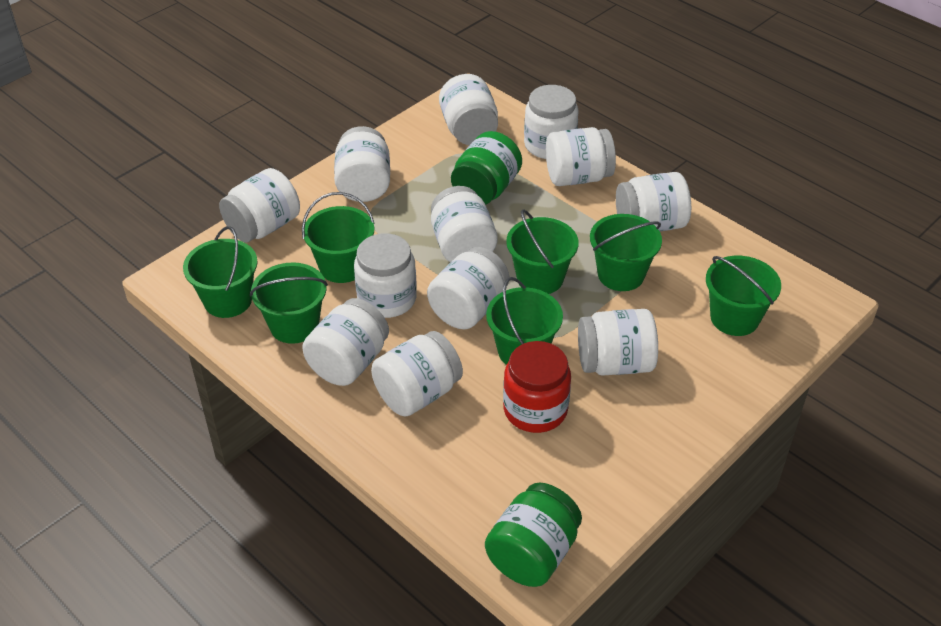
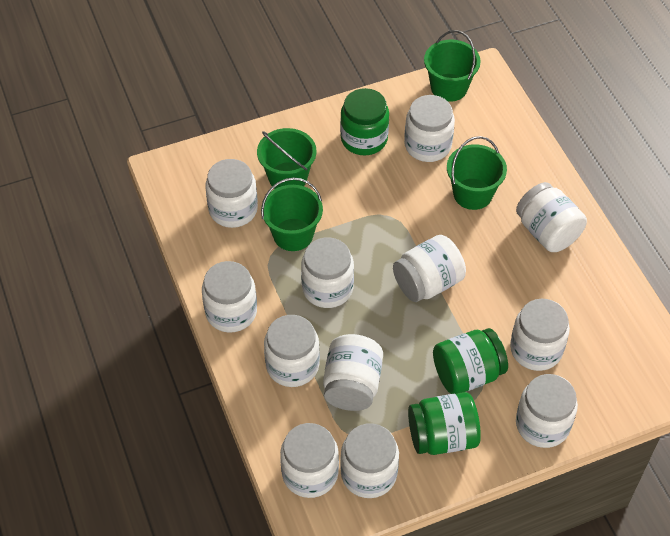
green bucket: [183,226,258,318] [250,262,328,344] [302,192,375,283] [486,277,563,365] [506,209,578,294] [590,214,662,291] [706,256,781,336] = 7 -> [257,128,316,189] [261,177,323,251] [424,30,481,102] [447,136,507,210] = 4
green jar: [451,131,522,205] [485,483,582,587] = 2 -> [340,88,389,155] [408,392,481,455] [433,328,508,394] = 3
red jar: [503,341,571,433] = 1 -> none = 0

